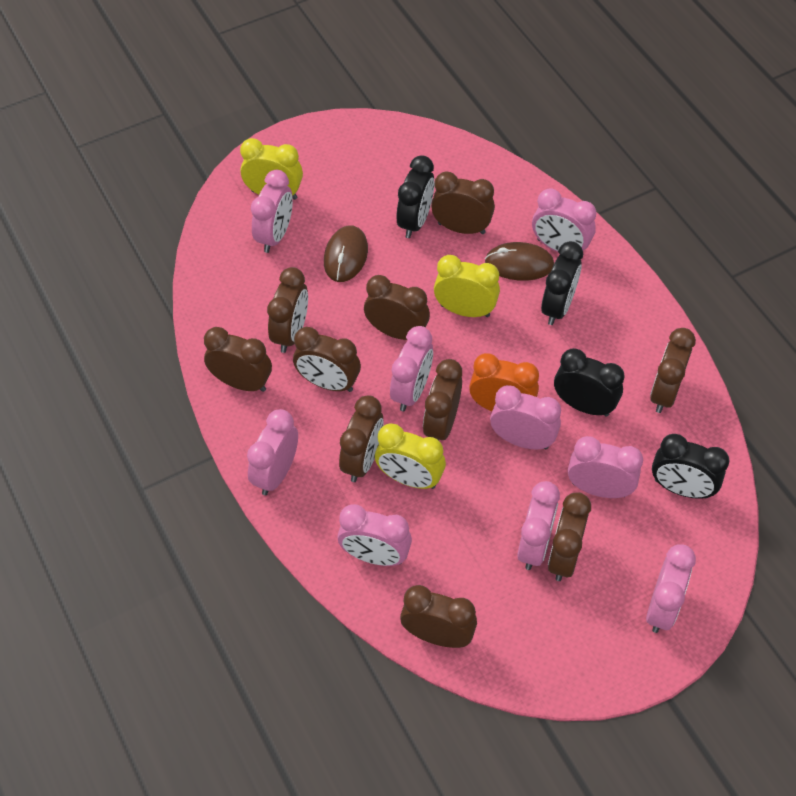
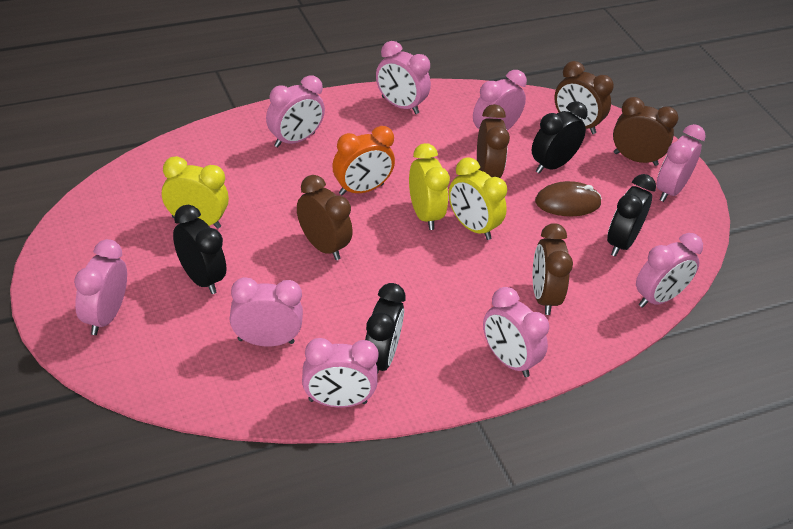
brown clock: [204,327,272,392] [267,267,308,353] [293,327,361,392] [339,395,384,482] [364,275,430,340] [400,585,477,648] [423,359,462,440] [431,171,495,234] [548,492,591,581] [650,328,696,413] = 10 -> [297,175,352,260] [477,104,510,178] [533,223,573,315] [554,61,614,134] [613,97,678,166] = 5
brown mouse: [324,225,368,282] [485,242,554,281] = 2 -> [535,181,602,216] = 1

